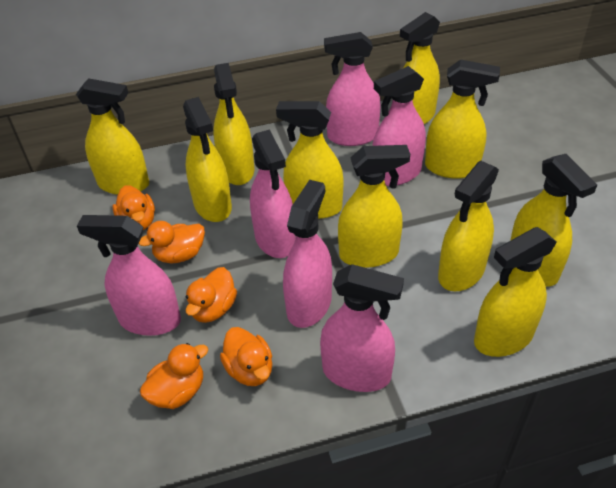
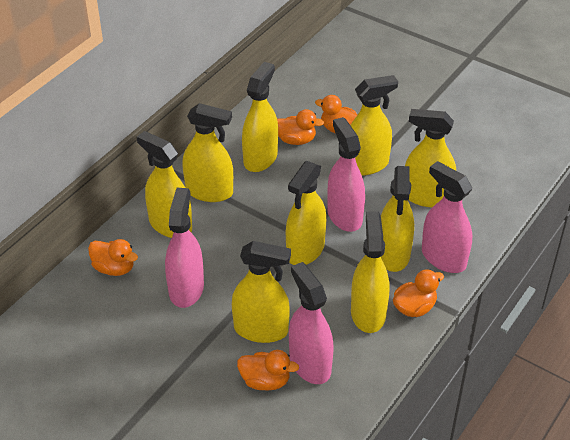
pink spray bottle: [77,215,181,336] [250,129,295,258] [283,180,332,328] [320,264,404,392] [324,32,381,146] [372,66,426,186] = 6 -> [165,188,204,308] [289,262,334,384] [327,117,365,232] [422,161,472,273] = 4
yellow spray bottle: [76,78,149,195] [183,97,232,222] [213,63,254,185] [276,101,343,219] [338,145,410,268] [400,12,440,124] [425,60,500,179] [438,161,499,292] [474,227,557,357] [510,154,597,286] = 10 -> [137,131,192,238] [182,103,233,202] [232,241,291,343] [242,62,278,172] [286,161,326,265] [350,75,398,176] [351,212,389,333] [381,166,414,272] [405,109,456,207] = 9

